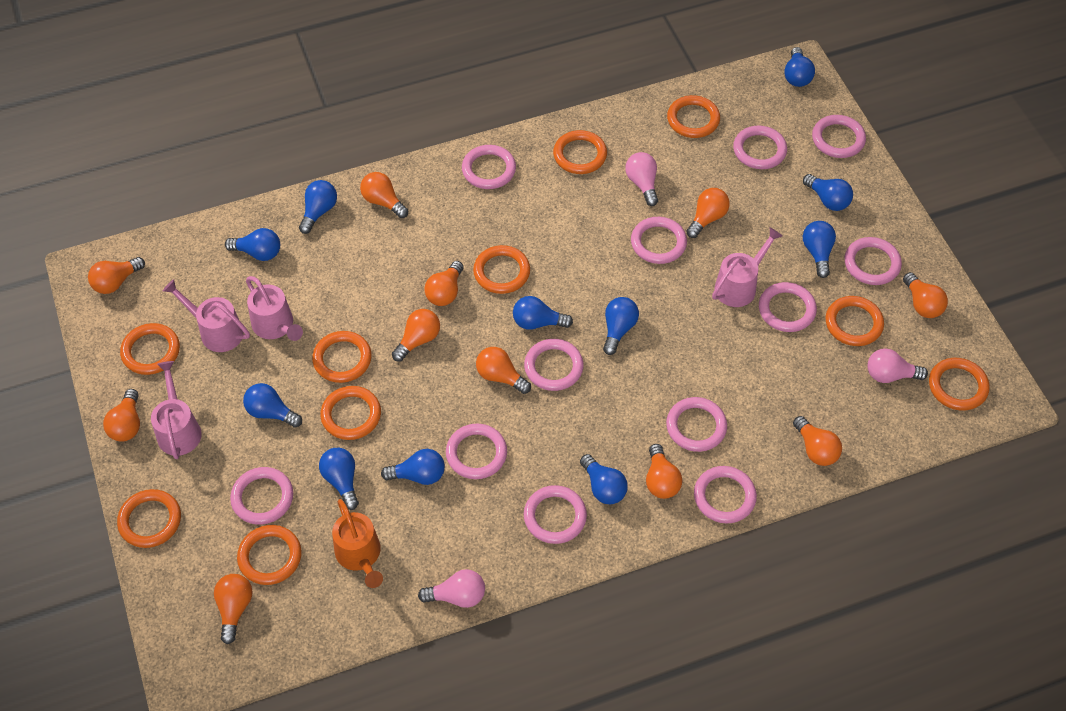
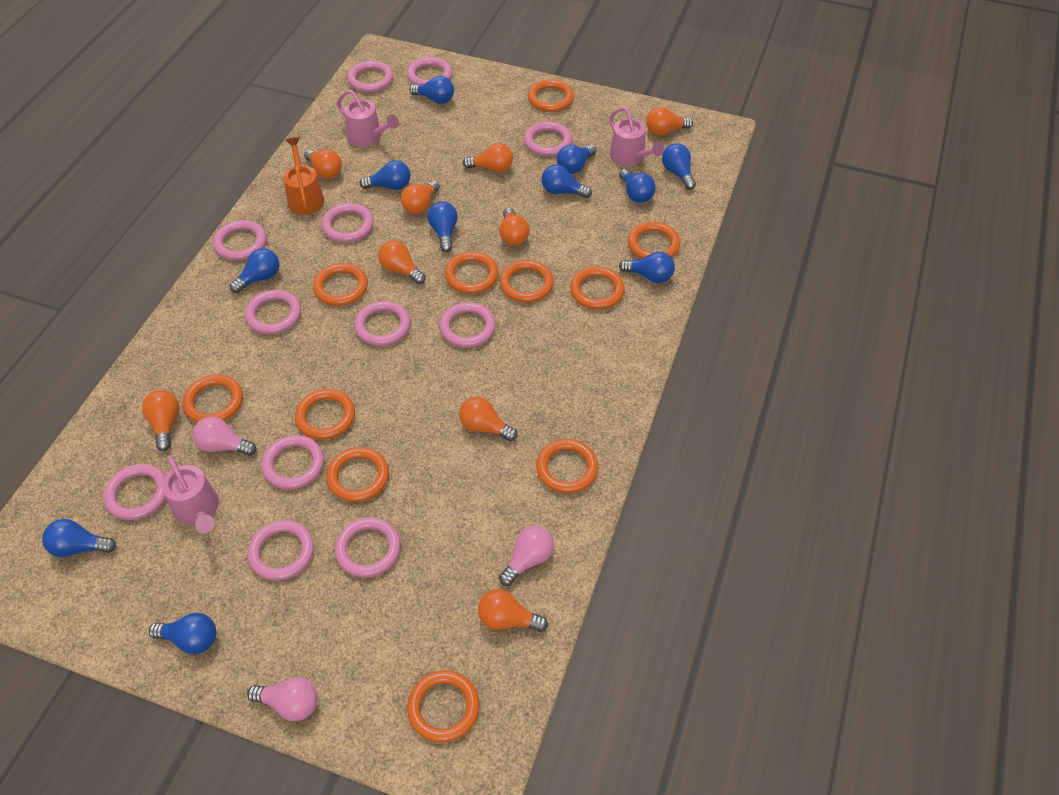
orange light bulb: [88,257,145,294] [103,389,140,442] [214,574,252,644] [360,172,408,218] [392,309,440,361] [424,261,464,306] [476,347,531,394] [646,444,682,499] [686,188,730,238] [793,416,842,466] [903,272,948,318] = 11 -> [142,390,179,451] [304,149,342,179] [378,240,426,284] [401,180,440,214] [459,397,517,442] [463,143,513,173] [478,589,548,632] [499,208,530,246] [646,107,693,136] = 9
orange ring: [117,489,181,548] [120,323,180,375] [237,525,302,585] [312,331,372,383] [320,386,381,440] [473,245,530,294] [553,130,607,174] [667,95,720,138] [826,296,884,346] [929,358,990,411] = 10 -> [183,375,243,423] [295,389,355,440] [313,263,368,306] [326,447,389,502] [407,670,480,743] [445,252,499,294] [500,260,554,303] [528,79,574,112] [536,439,598,494] [570,266,625,310] [628,222,680,259] = 11
pink watering can: [151,361,202,459] [163,279,250,352] [246,276,303,341] [712,227,782,307] = 4 -> [162,455,219,533] [337,90,399,147] [609,107,664,166] = 3

